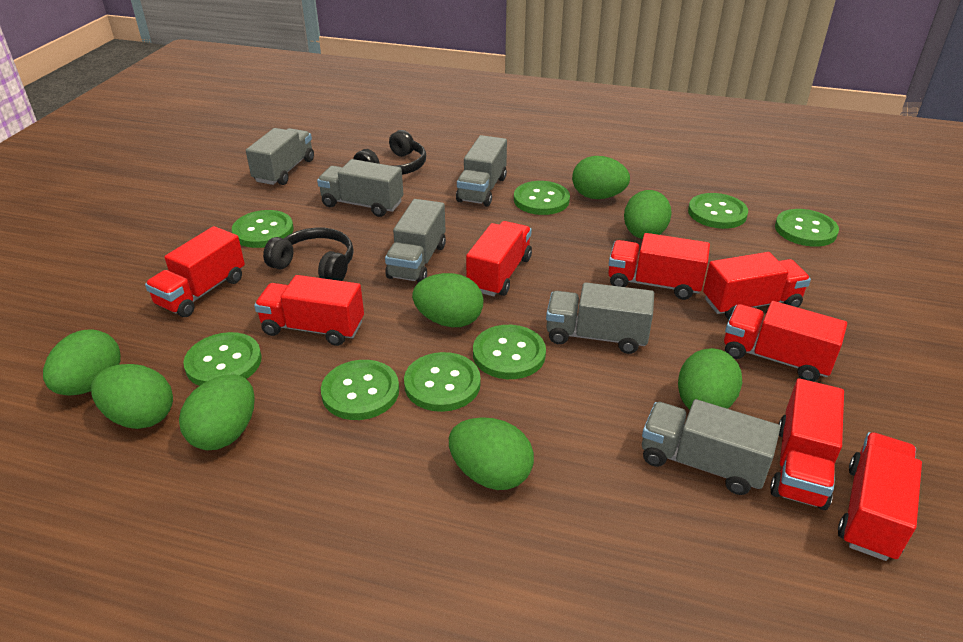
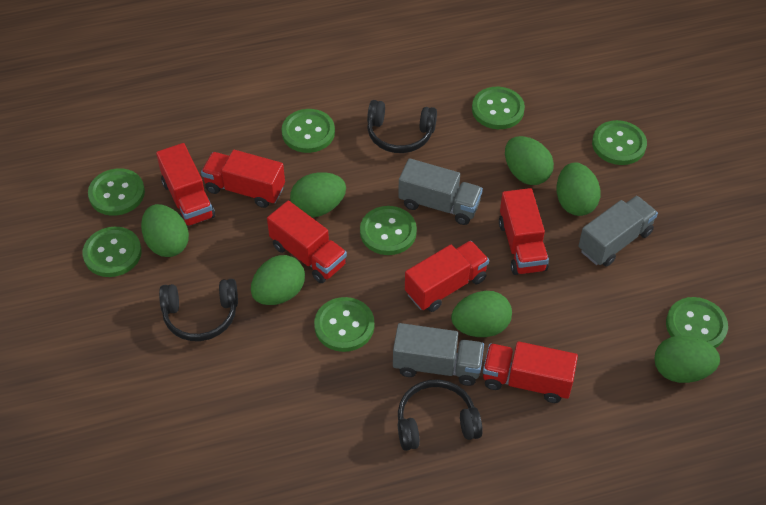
black headphones: [263,228,354,281] [353,130,426,175] = 2 -> [159,279,238,341] [367,100,437,153] [398,379,483,451] = 3
green egg: [43,329,121,396] [91,364,173,429] [179,375,255,450] [412,273,484,327] [449,417,534,490] [572,156,630,199] [624,190,672,239] [678,348,742,410] = 8 -> [141,204,189,257] [251,255,305,305] [290,172,346,217] [451,291,512,337] [505,136,554,185] [556,162,601,216] [654,335,720,383] = 7
grey truck: [246,128,314,185] [317,159,403,217] [385,199,446,283] [456,135,507,207] [546,282,654,354] [642,399,780,495] = 6 -> [393,323,484,386] [398,158,483,225] [579,196,658,267] = 3
red truck: [145,226,245,317] [254,275,364,346] [466,221,532,296] [608,233,710,300] [703,252,811,319] [724,301,847,382] [770,378,844,510] [838,432,922,561] = 8 -> [156,143,215,227] [201,150,285,208] [267,201,347,283] [405,241,489,312] [483,341,578,403] [499,188,549,275] = 6

